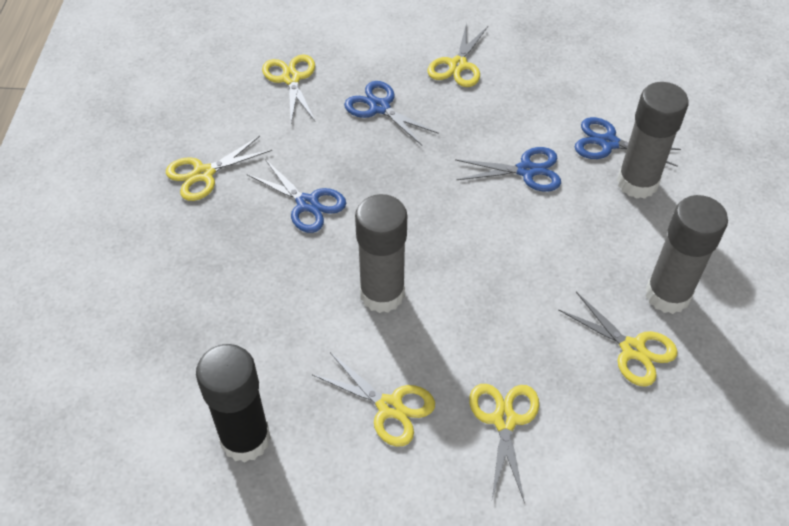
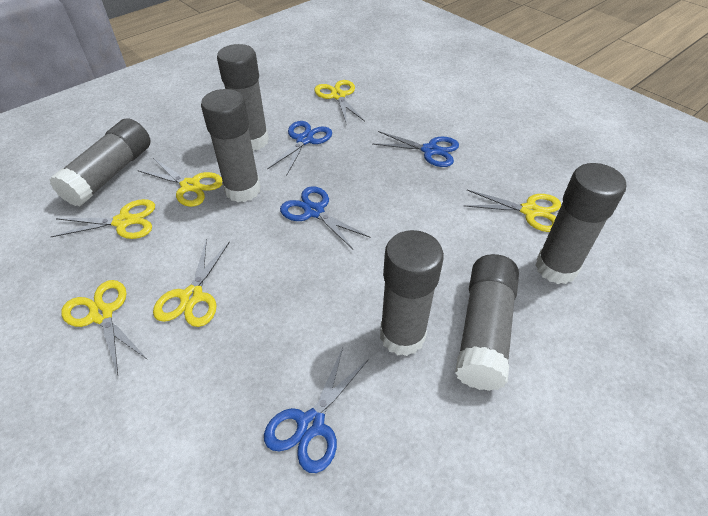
black glue stick: [196,344,271,462] = 1 -> none = 0
grey glue stick: [355,194,407,313] [617,82,689,199] [646,195,728,314] = 3 -> [49,118,151,206] [201,89,261,202] [217,44,269,151] [380,230,444,356] [455,254,519,391] [535,163,626,284] = 6

